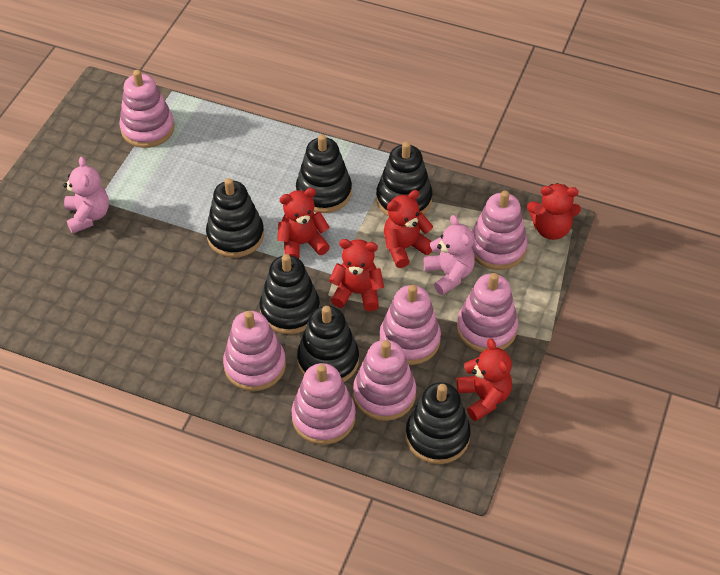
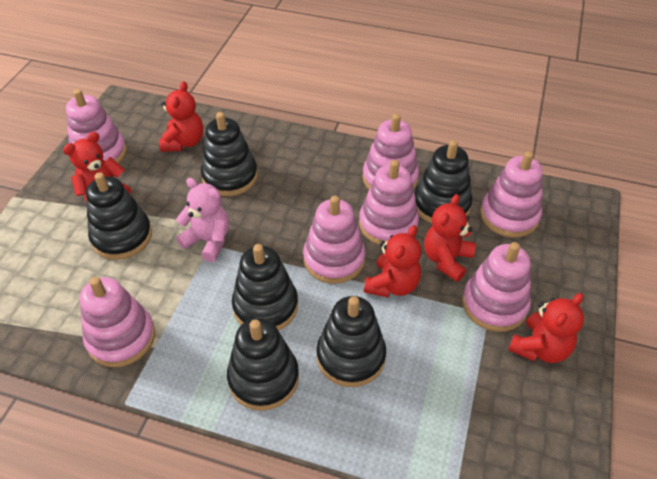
pink teddy bear: [63,157,109,234] [423,215,475,295] = 2 -> [176,178,229,262] = 1

